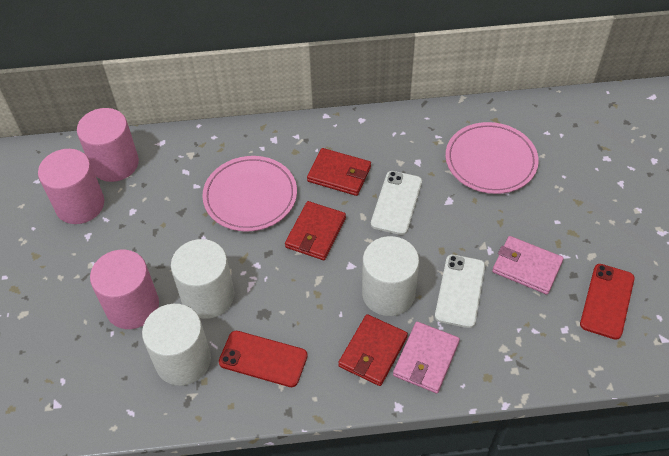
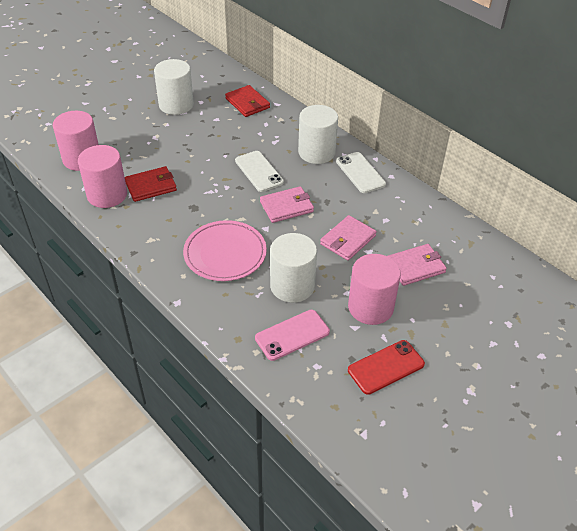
pink phone: none = 0 -> [255,310,330,361] = 1
pink plate: [202,156,297,232] [445,122,539,194] = 2 -> [183,220,267,281] = 1
pink wallet: [393,322,460,393] [492,236,564,295] = 2 -> [260,186,314,223] [320,215,376,261] [387,244,447,286] = 3
red phone: [219,331,308,387] [580,264,634,340] = 2 -> [348,340,425,395] = 1
red wallet: [285,201,346,260] [307,148,371,196] [338,314,408,386] = 3 -> [125,166,177,202] [225,85,270,117] = 2

